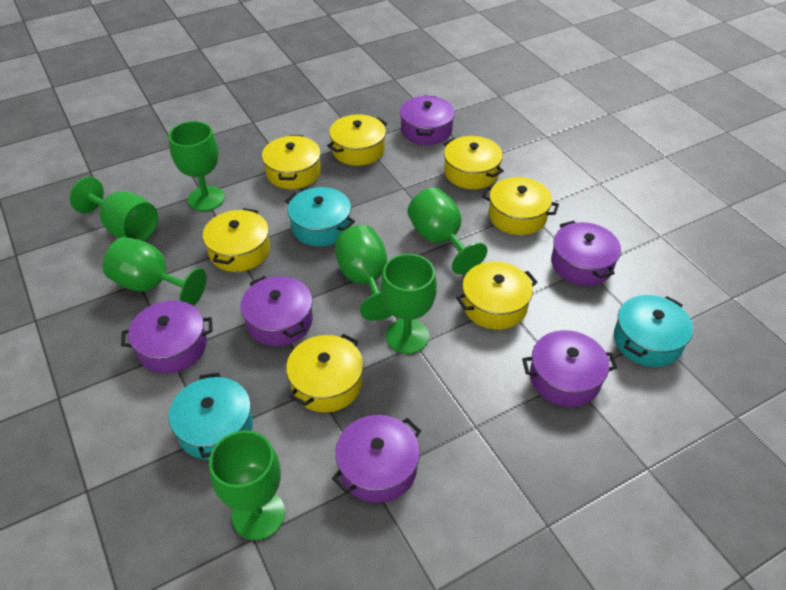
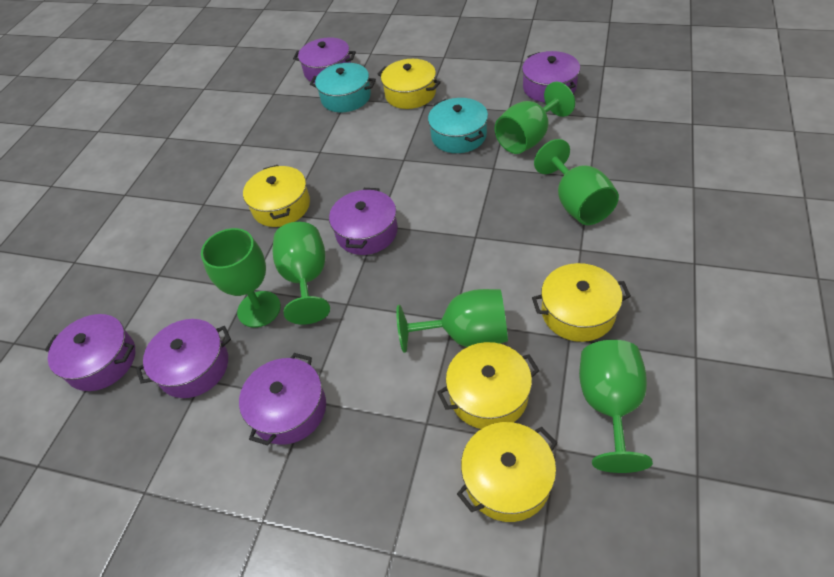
green goblet: [70,177,158,241] [103,237,206,306] [169,121,225,211] [209,430,285,540] [335,225,392,321] [381,254,437,354] [407,187,488,274] = 7 -> [201,228,281,328] [272,222,330,324] [396,289,508,353] [495,82,575,154] [534,139,619,225] [579,340,653,473] = 6
turquoise pot: [169,372,253,460] [285,187,355,246] [614,295,693,367] = 3 -> [310,63,376,112] [428,98,488,153] = 2
yellow pot: [203,208,270,272] [262,135,321,189] [286,334,364,412] [327,114,387,166] [444,136,504,189] [456,261,537,330] [482,177,559,235] = 7 -> [243,165,310,227] [378,59,441,109] [437,342,540,429] [457,422,557,522] [532,263,631,342] = 5

